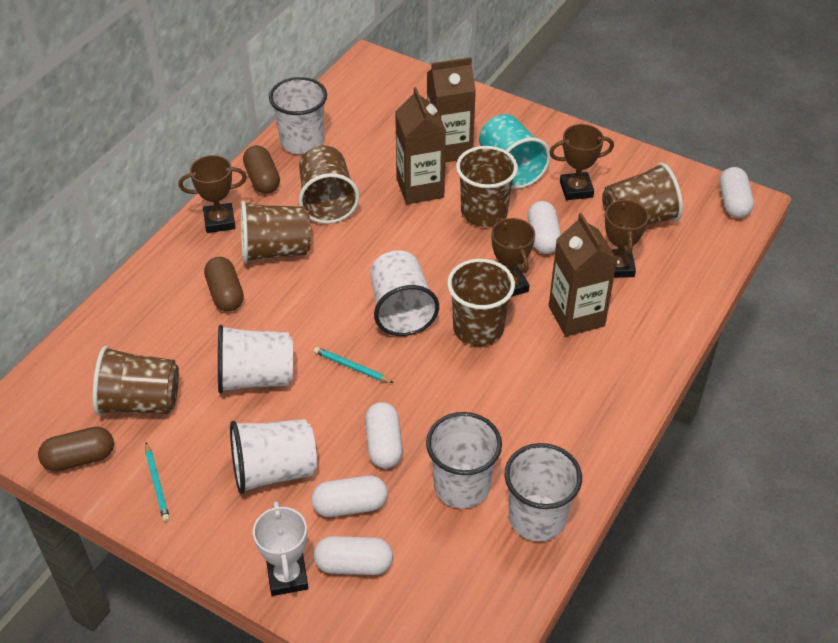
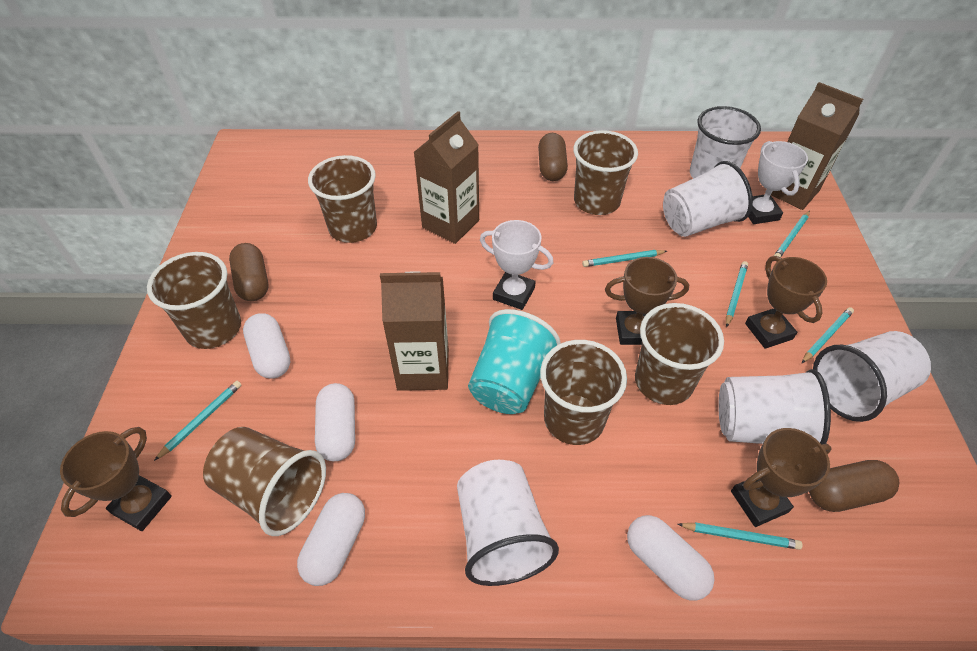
turquoise pencil: [145,442,170,522] [314,347,394,383] = 2 -> [154,381,242,461] [582,250,667,267] [677,522,802,550] [726,261,748,327] [774,211,810,258] [802,307,854,363] = 6
white capsule: [311,476,388,517] [314,536,393,575] [365,402,403,468] [528,201,561,254] [719,167,754,218] = 5 -> [243,313,291,379] [297,493,365,586] [315,383,355,461] [627,515,715,600] = 4
white cup: [218,325,293,393] [230,419,317,494] [269,77,327,154] [370,250,439,336] [426,412,502,508] [505,443,582,541] = 6 -> [457,460,559,586] [663,161,753,237] [690,106,761,179] [718,369,831,444] [813,331,931,422] = 5
white trophy: [253,501,308,596] = 1 -> [480,220,554,310] [748,141,808,224] = 2

